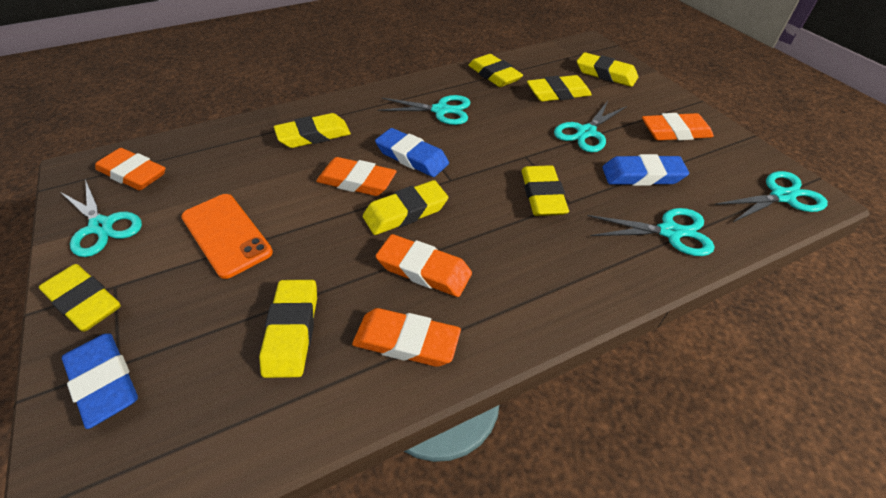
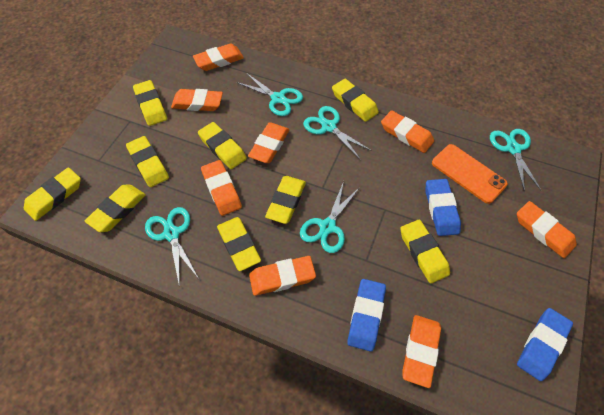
orange eraser: [95,148,166,190] [316,157,397,196] [352,308,461,367] [376,234,472,297] [642,113,714,141] = 5 -> [171,89,223,111] [193,43,244,71] [201,160,242,216] [248,122,290,163] [249,256,316,296] [381,110,434,153] [402,315,441,388] [517,201,577,258] = 8
yellow eraser: [39,264,121,332] [259,280,317,378] [274,113,351,148] [363,180,448,235] [468,54,523,87] [522,165,569,216] [527,75,592,102] [577,52,638,87] = 8 -> [24,167,81,221] [85,185,146,232] [126,136,169,187] [133,80,167,126] [198,122,247,169] [217,217,261,271] [265,176,306,224] [332,79,379,122] [400,220,450,283] = 9

